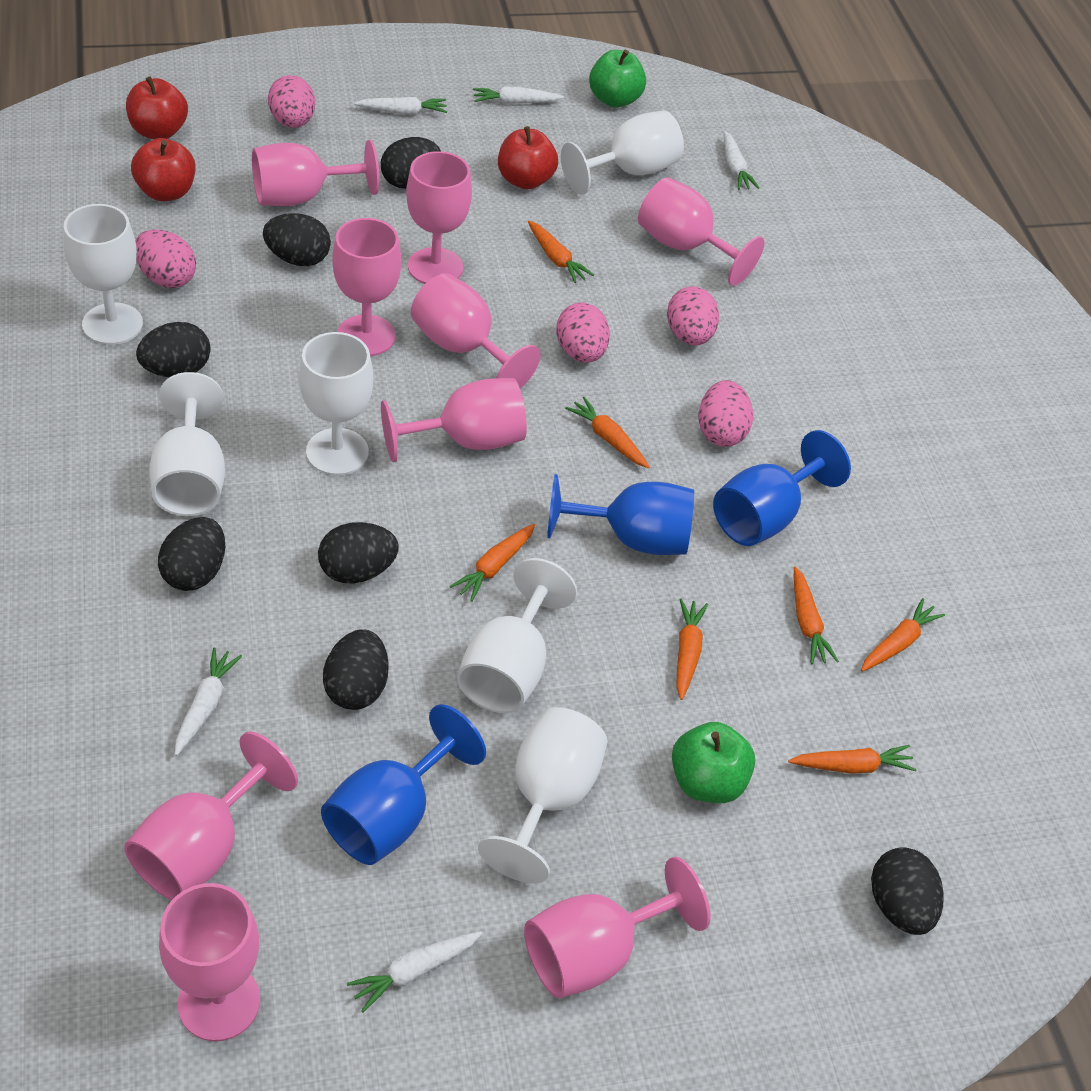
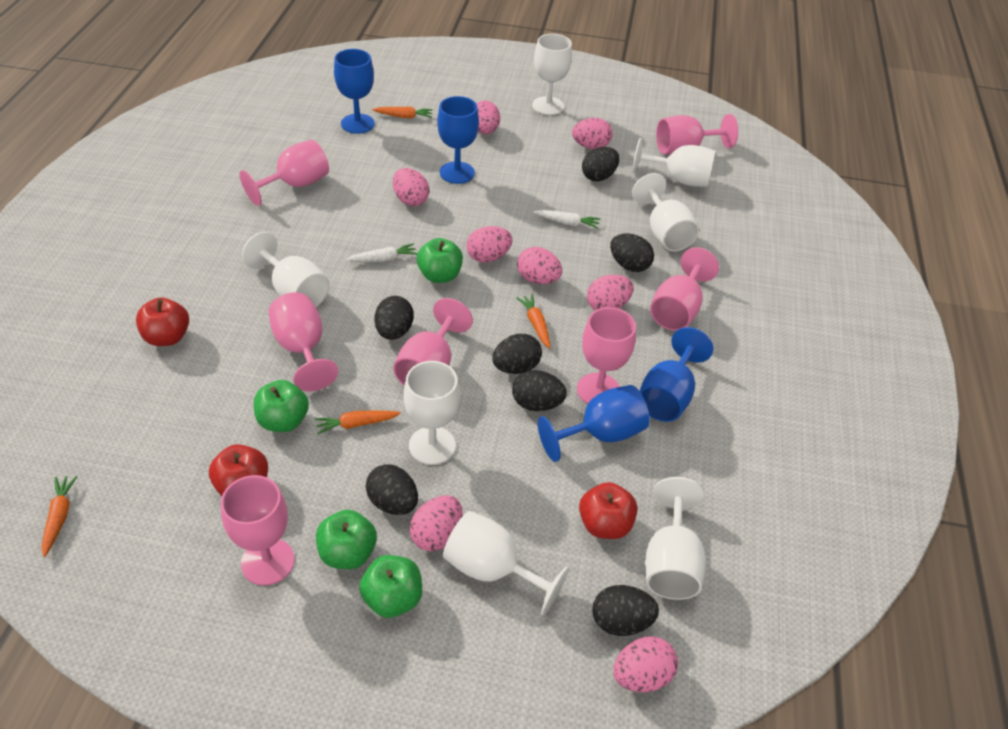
blue goblet: [321,704,486,865] [547,474,694,555] [713,430,851,546] = 3 -> [334,49,375,134] [437,96,479,184] [538,385,650,462] [640,327,713,422] = 4
green apple: [589,50,646,108] [672,722,755,803] = 2 -> [254,380,309,432] [316,510,377,569] [359,555,422,618] [417,238,463,283] = 4
orange carrot: [450,524,535,602] [528,221,594,283] [565,397,650,468] [676,599,708,700] [788,745,917,774] [794,567,839,664] [861,598,945,672] = 7 -> [41,476,78,557] [315,411,401,434] [372,107,433,118] [516,294,551,349] = 4
pink egg: [136,229,196,288] [268,75,315,128] [556,303,610,363] [667,286,719,345] [698,380,753,447] = 5 -> [393,168,429,206] [410,495,463,551] [466,226,513,263] [476,100,500,134] [517,247,562,284] [572,118,613,149] [587,275,633,310] [613,636,678,692] = 8
pink goblet: [124,731,298,901] [159,883,260,1042] [252,140,379,206] [332,218,401,356] [381,378,527,462] [406,151,472,284] [411,273,541,388] [524,857,711,998] [638,177,765,286] = 9 -> [221,475,295,586] [240,140,329,206] [269,292,339,391] [393,298,473,386] [577,307,636,404] [650,247,719,331] [656,114,738,155] = 7
white carrot: [175,647,242,756] [347,931,483,1013] [354,97,447,114] [473,87,564,104] [724,131,759,190] = 5 -> [345,243,418,262] [533,210,600,229] = 2
white goblet: [63,204,143,345] [149,372,225,516] [299,332,373,475] [457,558,577,713] [478,707,608,883] [561,110,684,195] = 6 -> [242,232,329,307] [404,361,460,465] [443,511,569,616] [532,34,572,115] [632,138,715,187] [632,173,699,251] [645,477,705,600] = 7

